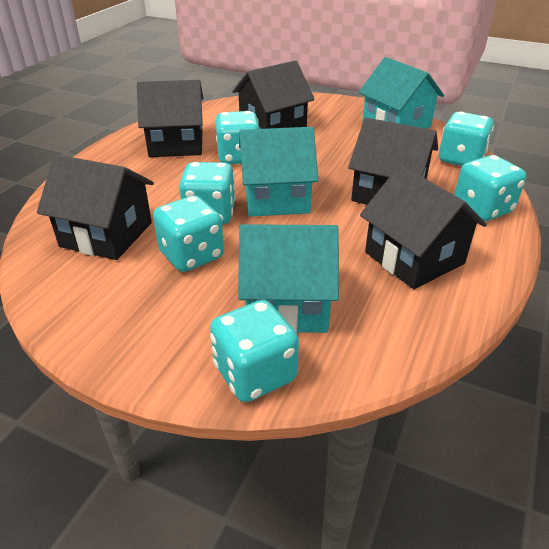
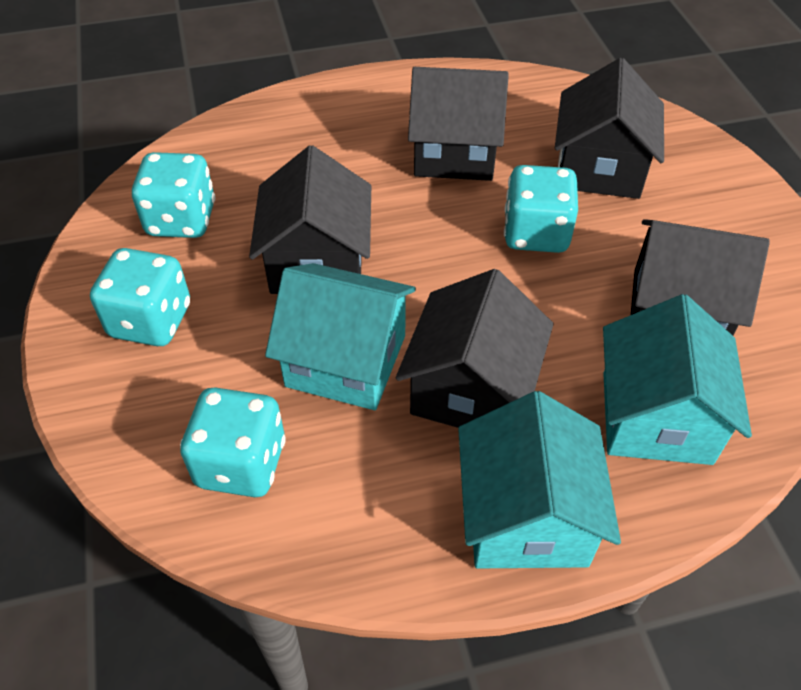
turquoise dice: [153,195,224,272] [179,162,236,224] [210,300,299,402] [216,111,260,164] [439,112,494,166] [454,155,526,221] = 6 -> [90,248,190,346] [132,152,215,238] [180,387,286,497] [504,165,578,253] = 4

